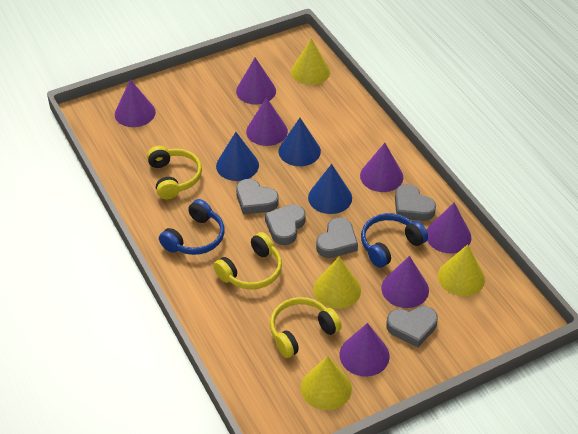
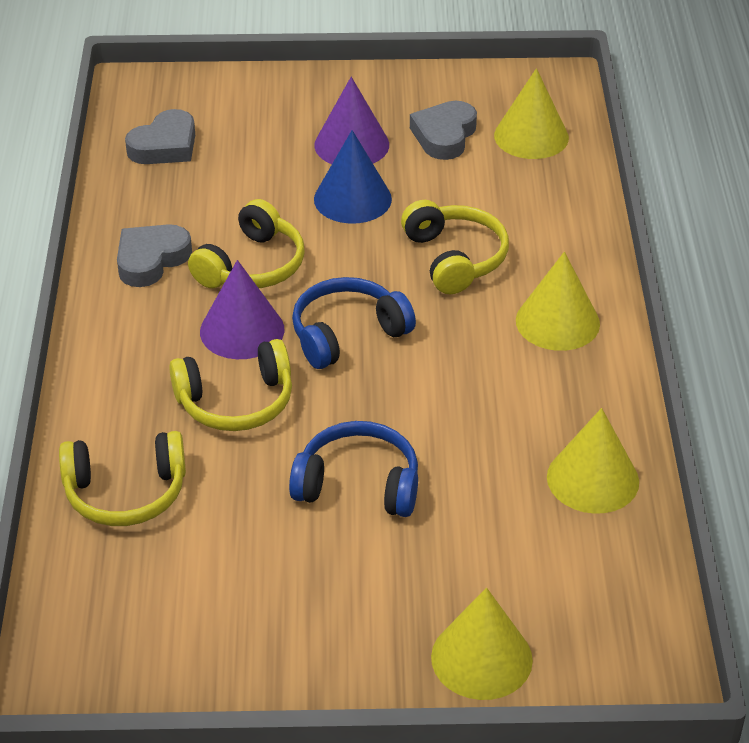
blue cone: [216,132,259,181] [279,118,321,166] [308,164,352,214] = 3 -> [314,130,392,224] = 1
grey heart: [236,179,279,215] [265,204,306,245] [316,217,358,258] [386,306,438,348] [395,184,436,221] = 5 -> [117,224,192,287] [125,109,195,164] [410,101,477,160] = 3
purple cone: [115,79,156,127] [236,57,276,105] [246,97,288,146] [340,323,390,376] [360,143,403,192] [381,256,429,308] [427,203,471,253] = 7 -> [200,260,284,359] [314,77,389,164] = 2
yellow headphones: [147,146,202,200] [214,232,282,289] [270,297,342,358] = 3 -> [59,431,186,526] [169,339,292,431] [188,199,305,288] [401,200,509,294] = 4

